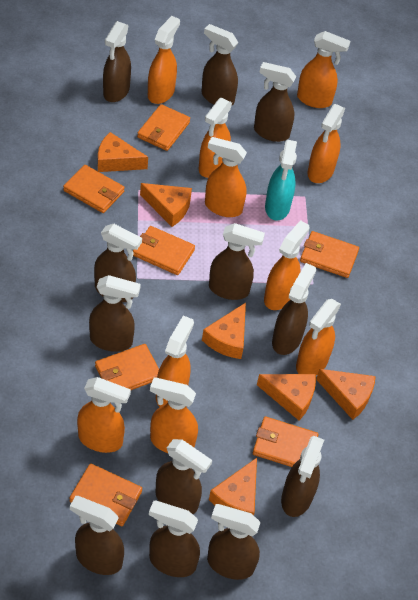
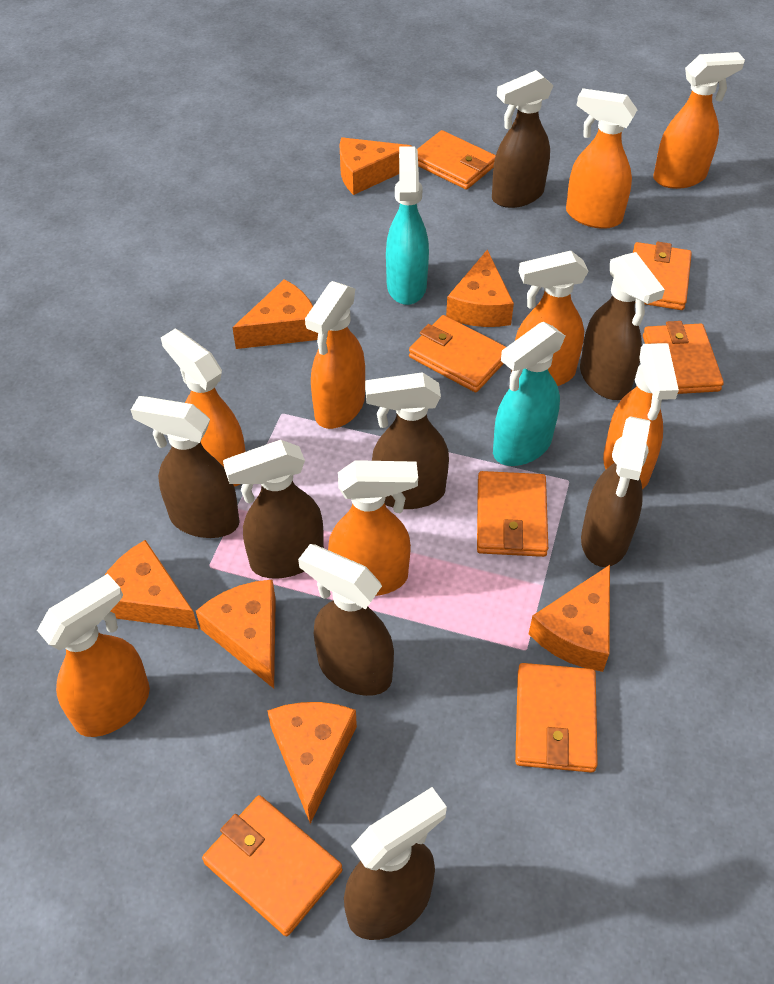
brown spray bottle: [70,496,124,575] [89,275,141,352] [94,224,142,302] [103,21,131,102] [149,501,200,577] [155,439,212,514] [201,24,238,106] [207,504,261,580] [209,223,265,300] [254,62,296,142] [272,263,316,355] [281,436,324,517] = 12 -> [131,396,240,538] [223,440,324,579] [298,544,394,696] [344,787,447,940] [365,373,449,509] [492,70,553,208] [580,252,665,400] [581,416,650,567] = 8
orange cheese: [98,132,148,172] [140,183,192,227] [202,303,246,359] [209,458,257,515] [257,374,316,420] [316,369,376,420] = 6 -> [104,540,198,629] [196,579,276,688] [232,279,318,349] [267,702,357,824] [340,137,412,195] [446,250,514,327] [529,565,610,672] = 7
orange spray bottle: [77,377,131,453] [148,16,180,104] [150,378,198,453] [156,316,194,407] [199,98,232,178] [205,137,247,217] [264,220,310,310] [296,299,341,375] [297,31,350,108] [307,104,345,183] = 10 -> [37,574,150,737] [161,329,246,487] [305,281,365,429] [328,460,418,596] [511,251,589,386] [566,88,637,229] [603,343,679,489] [653,52,745,189] = 8
turquoise spray bottle: [265,140,297,221] = 1 -> [386,146,429,305] [493,322,565,466] = 2

